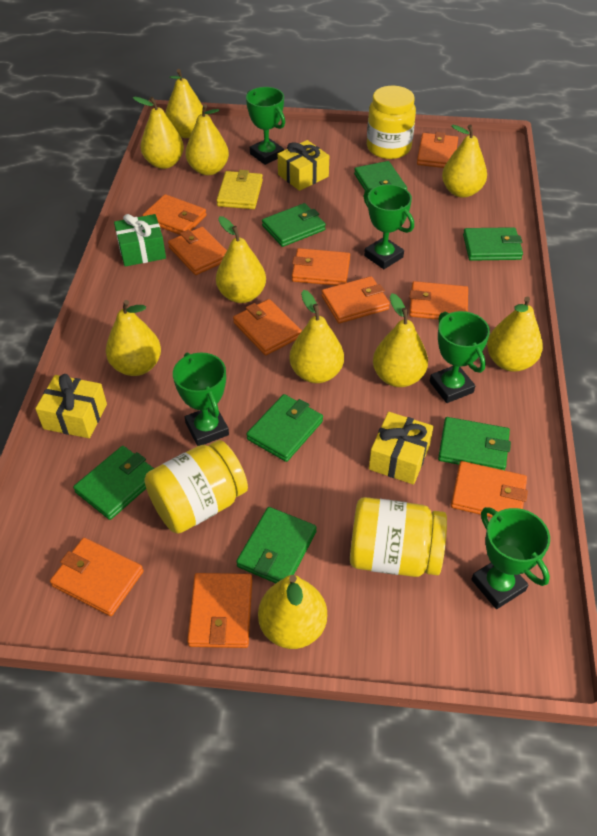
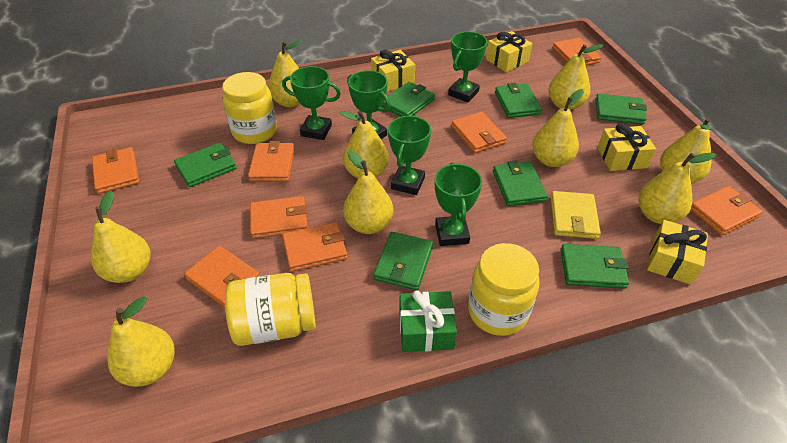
orange wallet: [50,538,143,616] [142,194,206,235] [168,227,227,275] [187,573,252,648] [233,299,302,356] [292,248,350,286] [321,276,390,323] [409,281,468,320] [417,132,458,168] [451,461,528,517] = 10 -> [92,147,139,194] [184,246,260,308] [248,141,295,182] [250,196,308,239] [282,222,347,272] [451,112,507,153] [552,38,601,66] [691,186,763,235] = 8
yellow gift: [35,374,107,438] [278,140,329,191] [369,412,434,485] = 3 -> [371,50,415,92] [486,31,533,72] [597,123,656,171] [647,220,708,285] = 4
yellow pear: [106,300,161,376] [133,97,184,169] [165,69,203,138] [185,104,229,175] [216,216,266,303] [258,575,327,649] [289,290,344,383] [373,293,428,387] [442,125,487,198] [487,297,543,372] = 10 -> [91,190,151,283] [107,296,175,387] [268,40,302,107] [339,111,389,178] [343,150,393,234] [532,89,584,167] [549,44,603,110] [638,153,716,224] [660,117,711,184] = 9

